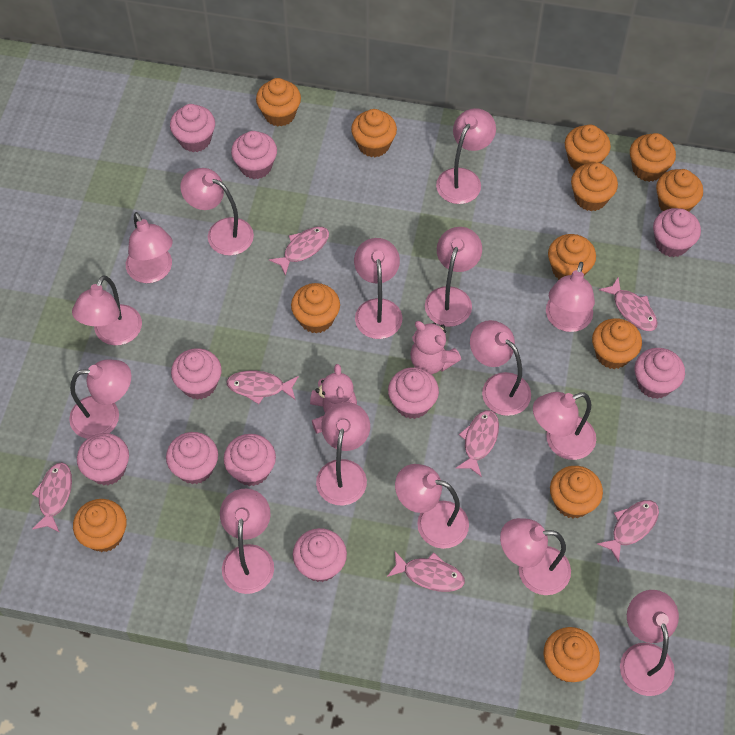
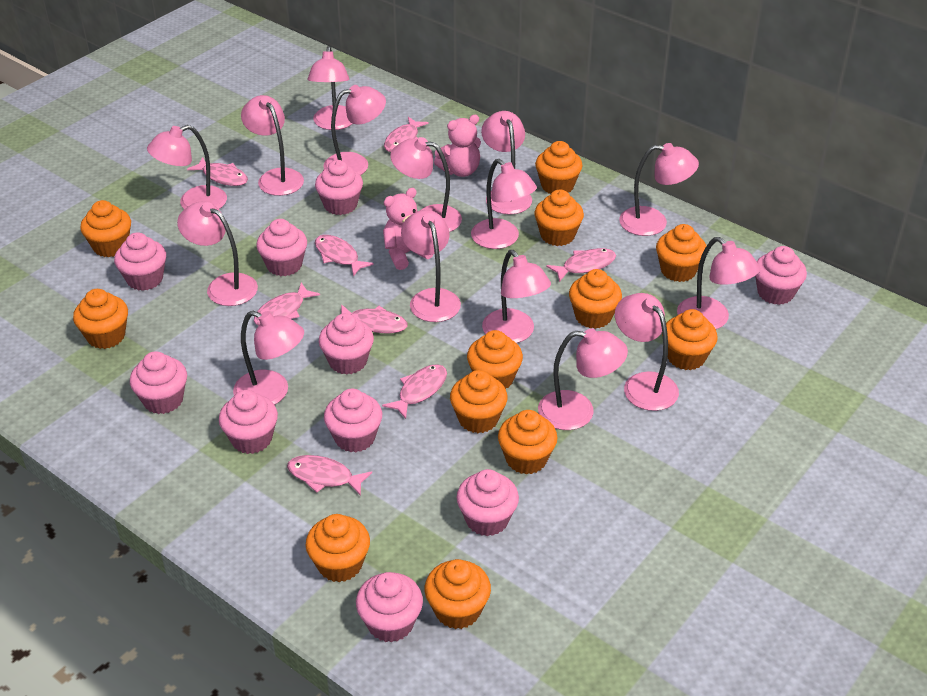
pink fish: [32,462,72,532] [226,371,299,404] [269,227,329,276] [387,551,465,592] [455,410,499,477] [597,500,659,562] [599,277,657,331] = 7 -> [187,157,248,186] [254,283,320,325] [287,455,372,496] [315,235,374,276] [341,304,408,333] [382,364,447,419] [384,117,429,152] [546,248,616,282] = 8

